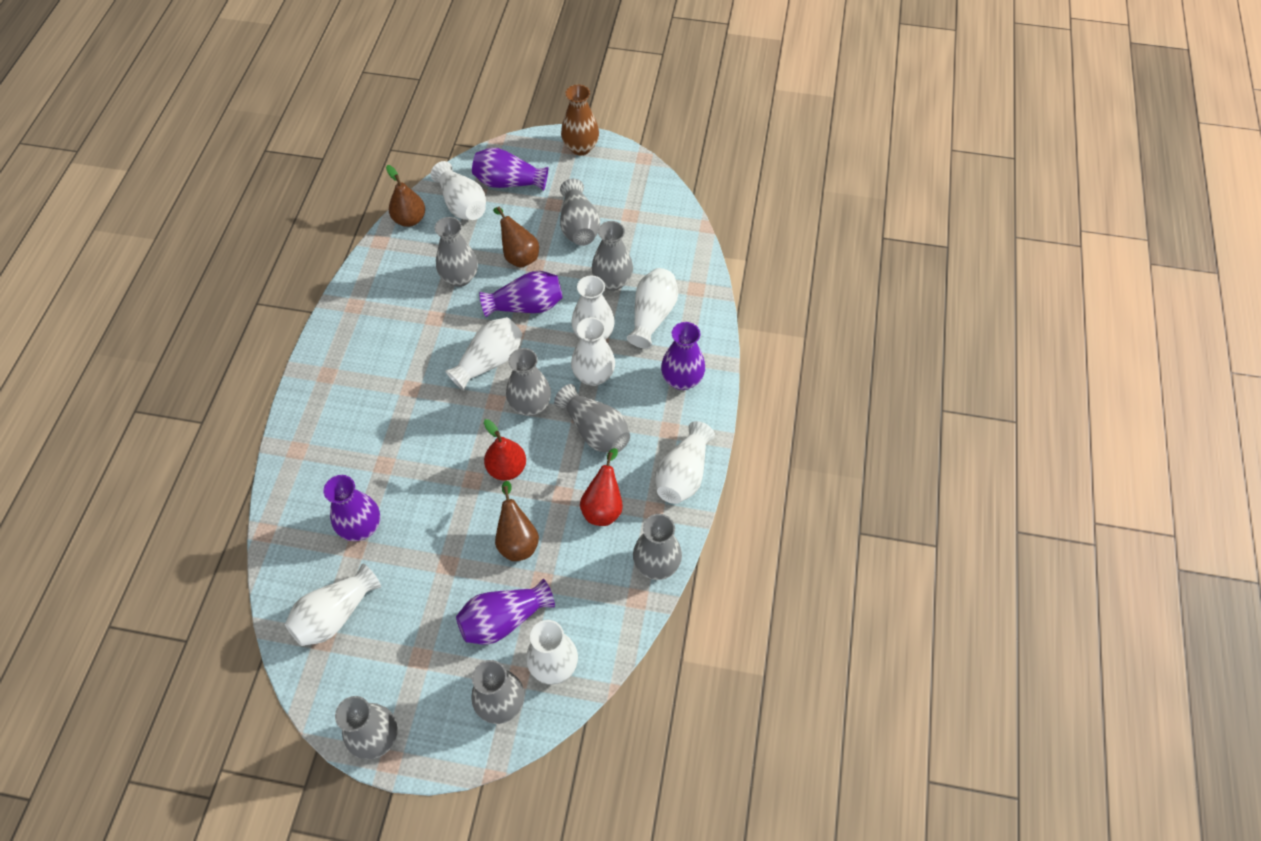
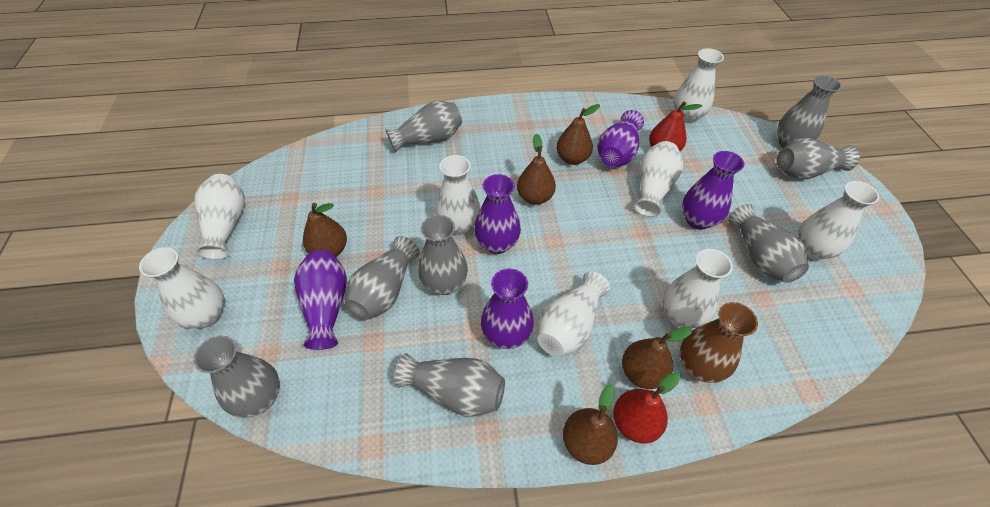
brown pear: [386,165,425,227] [493,207,539,268] [495,481,539,561] = 3 -> [303,203,347,257] [517,134,556,205] [556,104,600,165] [563,384,618,465] [622,327,692,389] = 5

